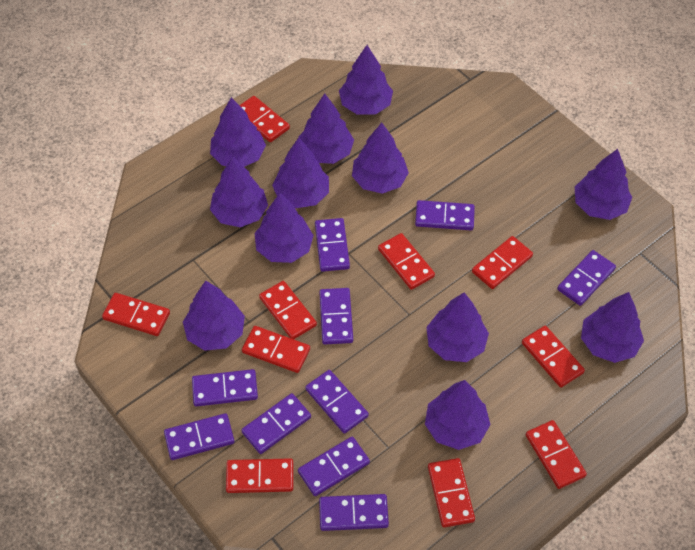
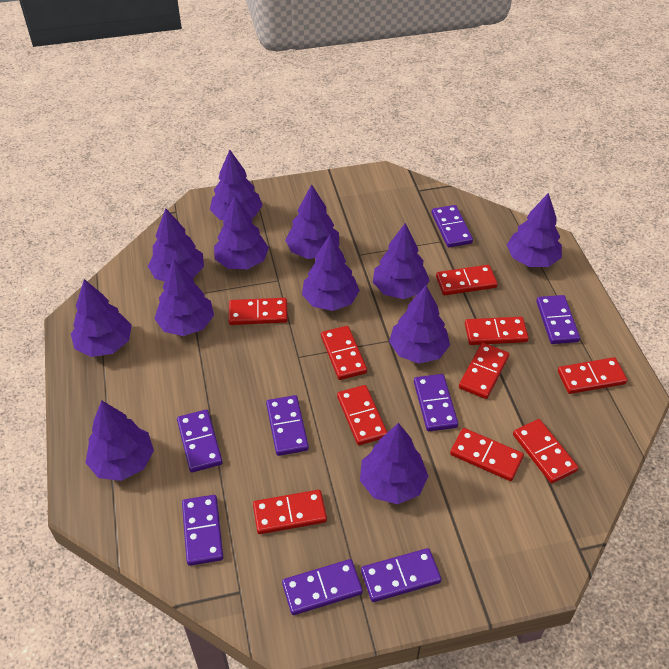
purple domino: [164,413,235,460] [192,369,258,407] [241,393,311,454] [298,436,370,496] [305,370,369,434] [315,218,350,272] [319,288,353,344] [319,494,389,531] [415,200,475,230] [557,250,616,306] = 10 -> [177,410,222,473] [182,495,223,566] [266,395,309,456] [282,559,363,615] [361,548,442,602] [414,374,458,431] [432,205,473,247] [536,295,580,344] = 8

